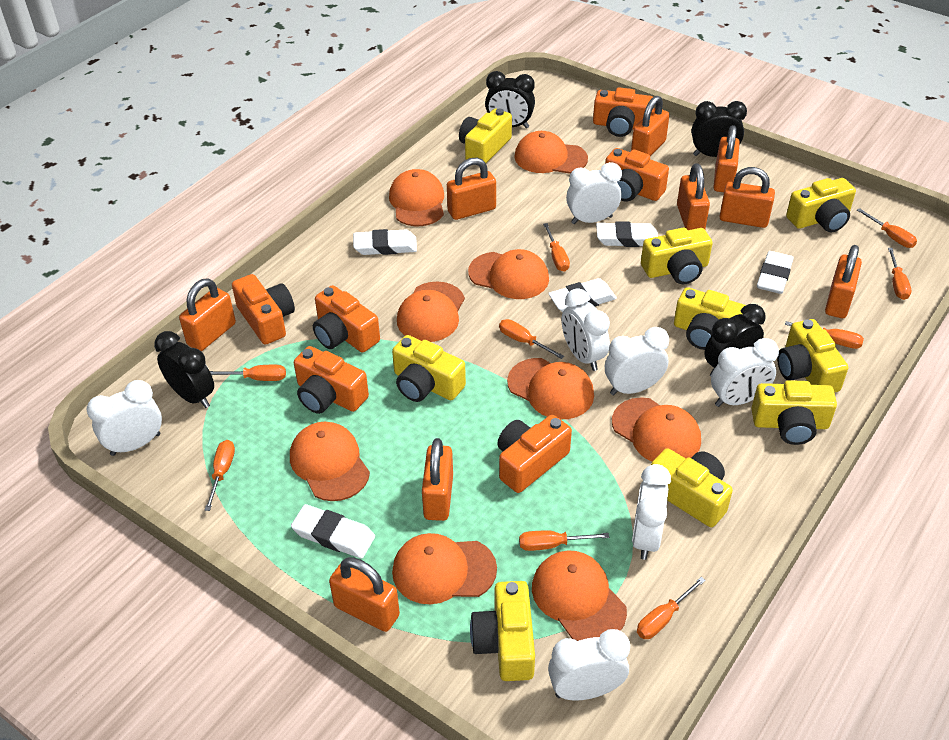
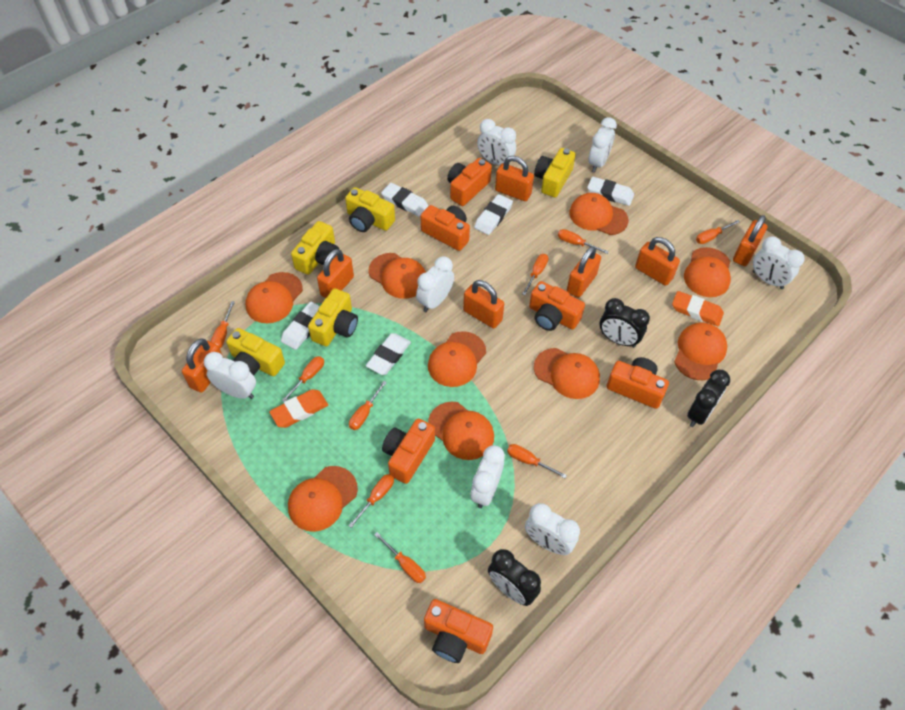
black clock: [154,331,214,408] [485,71,535,128] [691,101,747,157] [704,304,765,377] = 4 -> [488,549,541,606] [600,298,650,348] [687,370,730,427] = 3
orange eraser: none = 0 -> [269,389,328,428] [672,291,724,327] = 2
orange padlock: [179,278,236,351] [329,557,400,632] [422,438,453,521] [447,158,496,220] [631,96,670,156] [677,164,710,230] [713,125,740,192] [719,167,775,228] [825,245,862,318] = 9 -> [182,338,223,393] [317,249,354,298] [463,280,504,328] [495,156,534,201] [567,246,601,298] [635,237,680,286] [733,215,767,266] = 7
yellow camera: [392,335,466,402] [459,108,512,163] [470,581,535,681] [641,227,713,284] [651,448,733,527] [674,287,746,350] [751,380,837,445] [777,319,848,393] [786,178,856,232] = 9 -> [226,328,285,376] [291,221,339,275] [308,288,358,346] [345,187,395,232] [534,148,576,197] = 5

